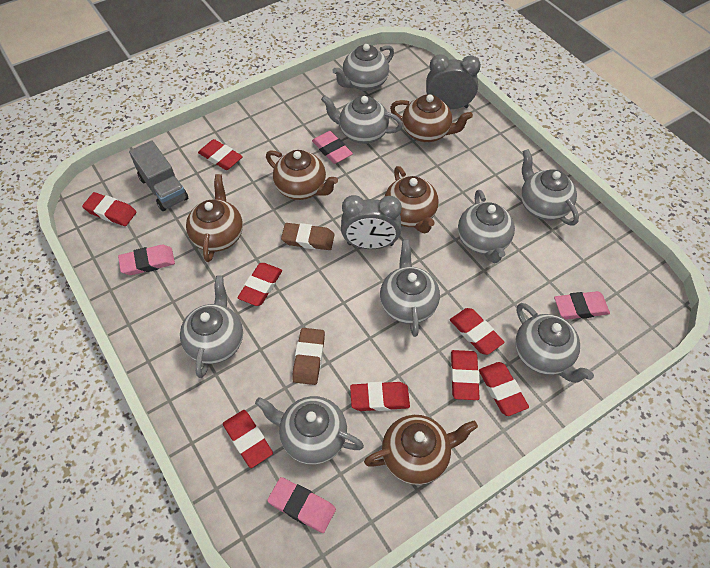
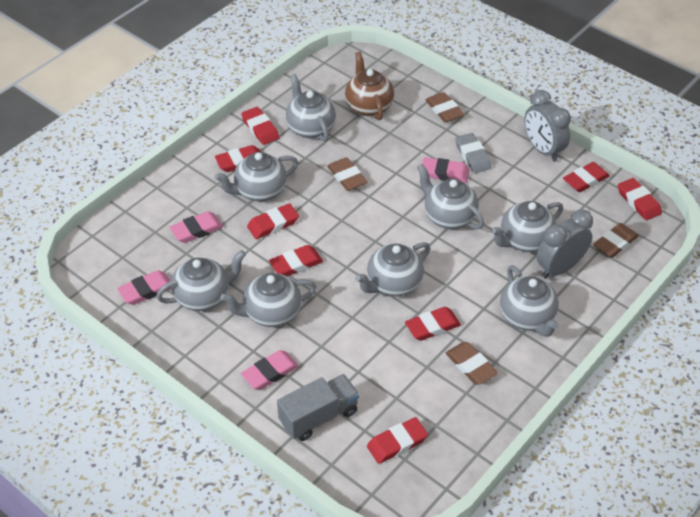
brown eraser: [281,223,334,250] [292,328,325,385] = 2 -> [327,157,367,191] [425,92,464,123] [446,342,498,385] [593,223,639,258] = 4
brown teapot: [186,174,243,262] [266,150,338,200] [364,415,478,485] [385,166,439,234] [390,94,473,142] = 5 -> [345,51,394,120] = 1
grey eraser: none = 0 -> [455,133,492,173] = 1

